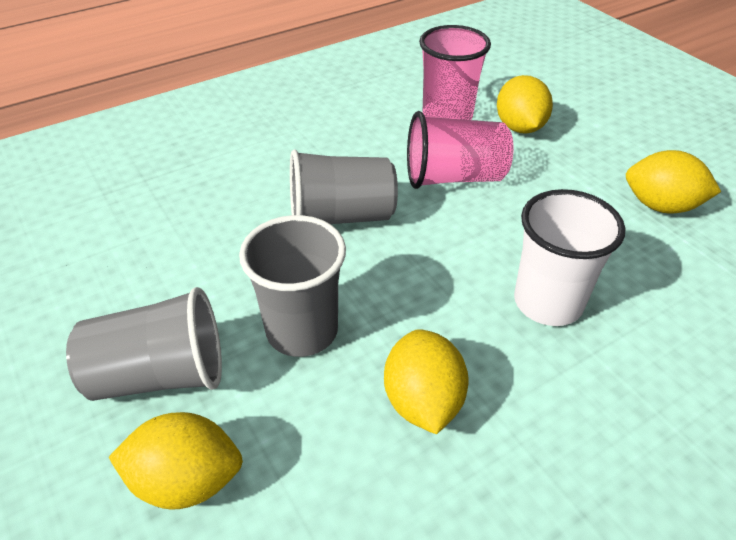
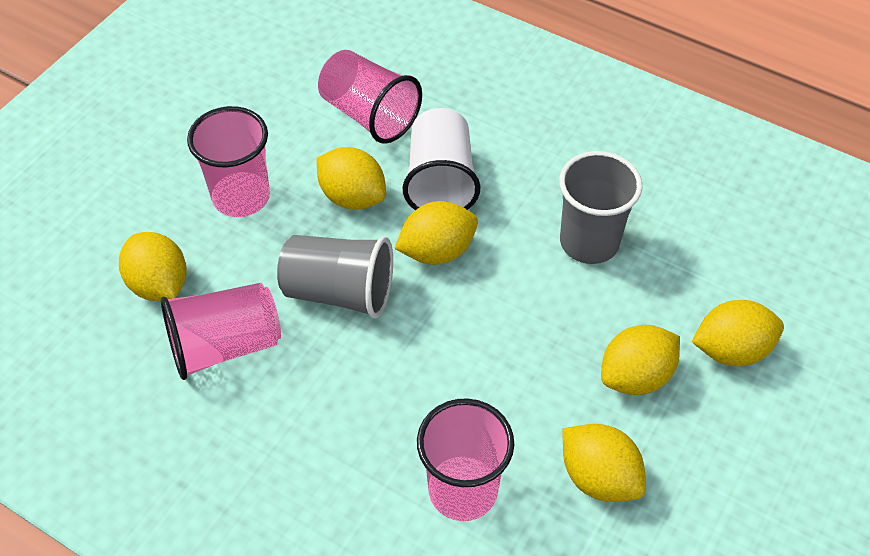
grey cup: [66,287,222,401] [239,215,346,357] [290,149,398,224] = 3 -> [277,235,393,319] [559,151,642,264] = 2
pink cup: [407,111,514,189] [419,25,491,120] = 2 -> [161,283,281,380] [187,106,270,217] [318,50,422,143] [417,398,514,521] = 4
yellow lemon: [108,412,243,510] [384,329,468,435] [497,75,553,134] [626,150,721,213] = 4 -> [119,232,187,301] [316,147,386,210] [394,201,478,265] [563,424,646,502] [601,325,680,395] [691,300,784,366] = 6

